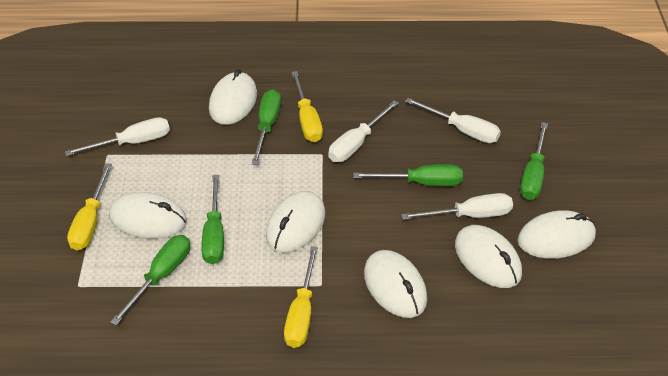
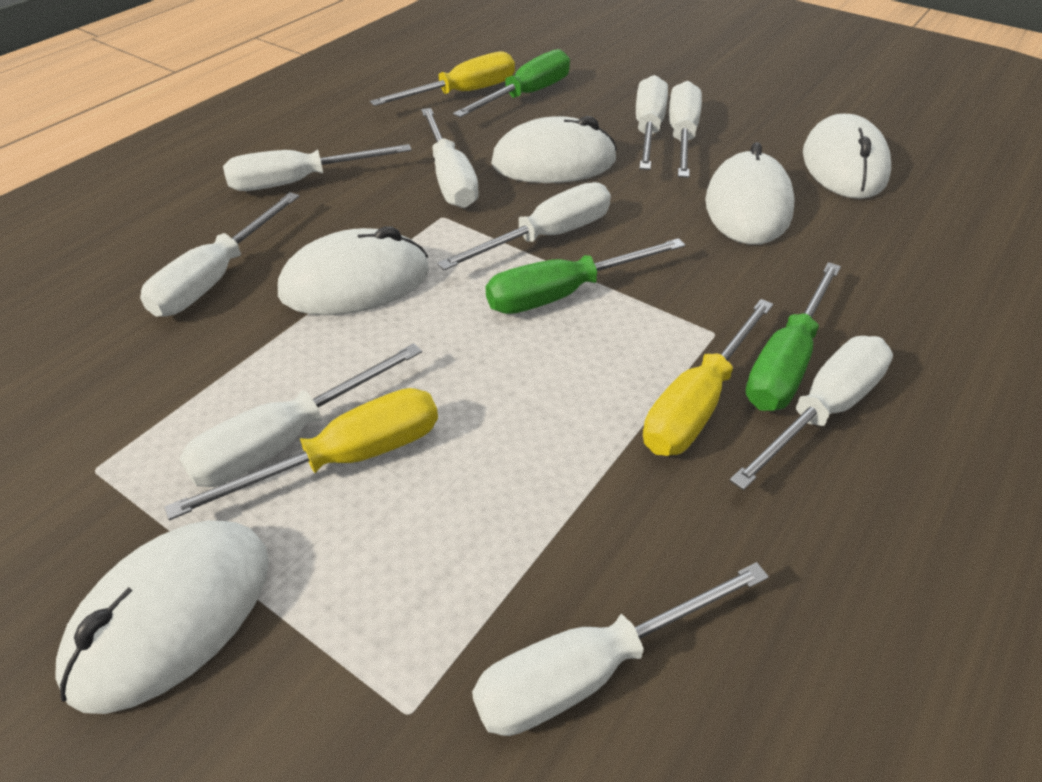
green screwdriver: [111,235,190,325] [201,175,224,264] [251,89,281,165] [353,164,463,186] [520,122,548,200] = 5 -> [453,49,570,118] [486,238,685,314] [745,262,841,411] = 3
white mouse: [109,192,187,239] [209,69,257,125] [266,191,326,253] [364,250,427,318] [455,225,522,288] [517,210,596,259] = 6 -> [55,520,269,714] [278,226,429,315] [491,116,617,183] [705,142,795,245] [803,114,891,199] = 5
white screwdriver: [65,117,170,156] [328,101,399,162] [401,193,513,220] [405,98,501,143] = 4 -> [140,192,299,317] [179,343,422,487] [223,144,412,191] [421,108,479,208] [437,182,611,270] [472,562,769,736] [636,75,668,170] [669,81,702,178] [730,336,893,490] = 9

